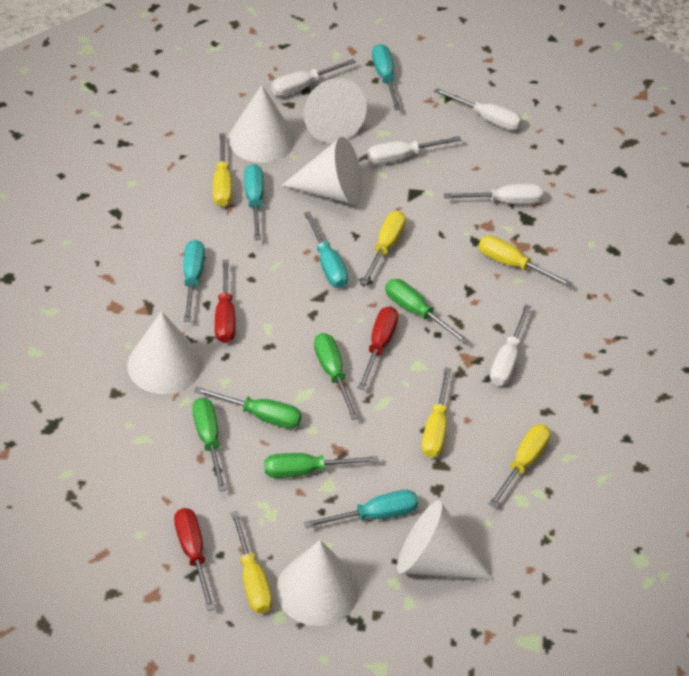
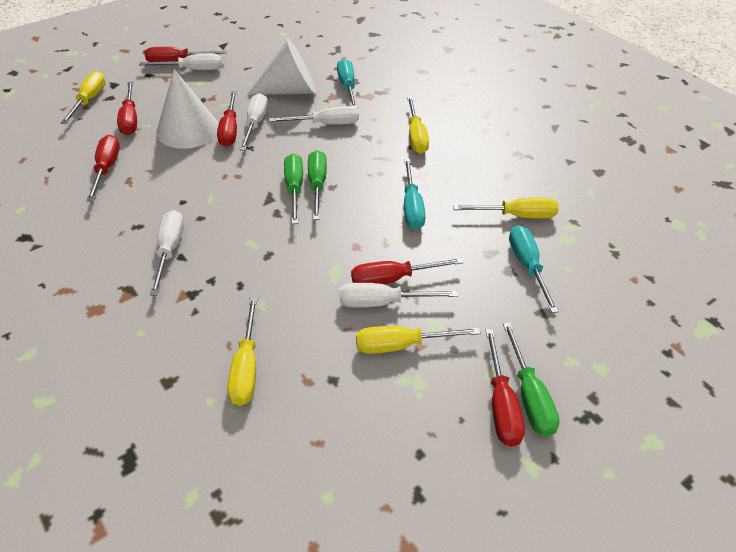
green screwdriver: [193,398,226,492] [194,387,302,429] [264,453,379,478] [314,333,358,420] [385,279,469,344] = 5 -> [284,154,303,224] [308,150,327,220] [503,322,560,437] = 3
red screwdriver: [174,508,215,611] [215,259,235,343] [358,307,398,390] = 3 -> [87,135,120,202] [117,82,137,135] [145,47,227,62] [217,91,237,147] [351,258,464,284] [486,329,525,447] = 6
turquoise screwdriver: [184,240,205,322] [244,164,264,240] [304,212,348,288] [304,490,418,528] [372,44,401,110] = 5 -> [337,59,357,108] [404,159,426,229] [509,225,559,313] = 3
white cone: [127,311,203,394] [228,85,295,163] [276,540,359,626] [281,137,362,205] [304,78,367,143] [397,500,494,580] = 6 -> [157,69,219,149] [247,38,316,95] = 2
yellow screwdriver: [213,133,232,207] [231,511,272,614] [361,211,406,285] [422,367,451,458] [479,236,573,287] [488,424,551,508] = 6 -> [61,71,106,124] [227,297,257,406] [356,326,481,354] [407,97,429,154] [453,197,558,219] = 5

